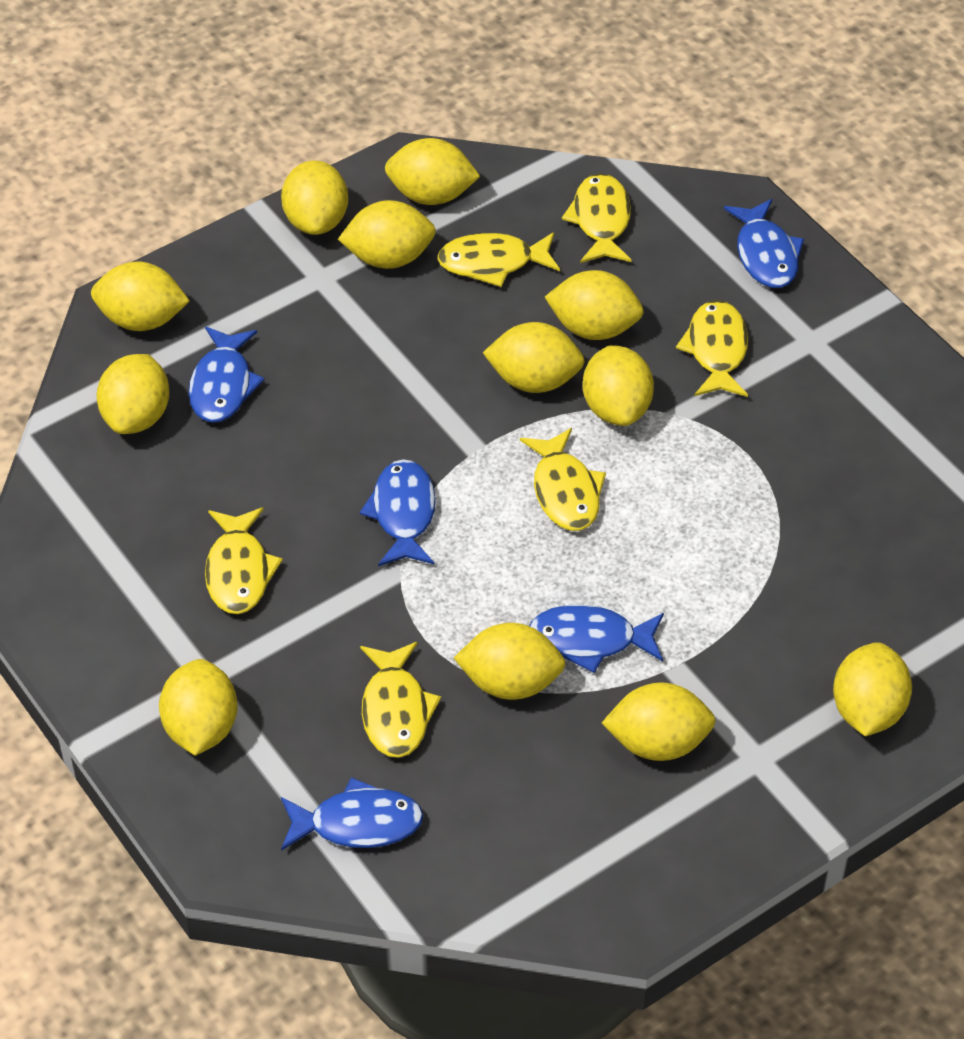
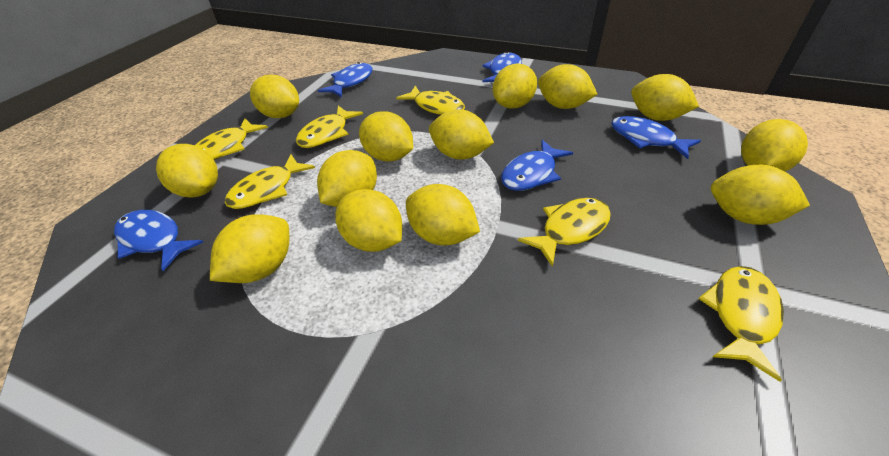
yellow lemon: [91,262,190,331] [97,354,169,434] [159,659,238,756] [281,160,348,235] [338,200,436,269] [385,138,480,205] [454,623,566,700] [483,322,585,393] [545,270,644,340] [583,345,654,426] [602,682,716,761] [833,642,912,736] = 12 -> [156,144,218,198] [210,214,289,283] [250,75,299,118] [317,150,377,207] [335,189,402,252] [359,111,413,162] [406,184,480,245] [429,109,494,160] [493,64,537,109] [538,64,597,109] [631,74,699,121] [711,165,810,225] [741,119,808,172] = 13

